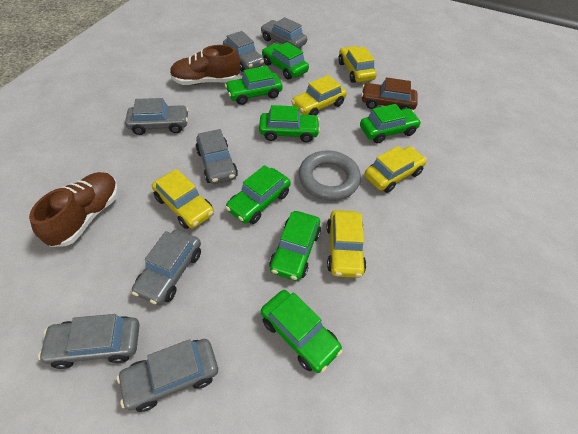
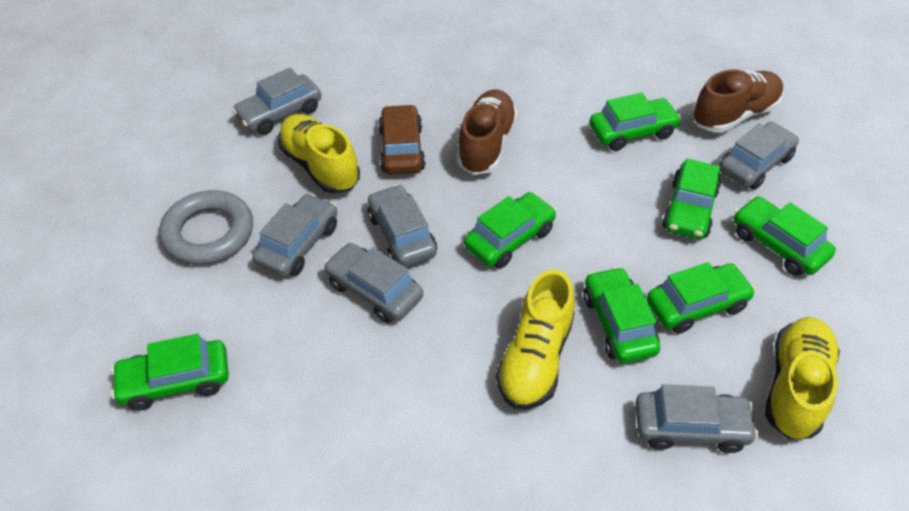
grey car: [38,314,140,369] [117,339,218,412] [125,98,189,135] [132,230,201,305] [196,129,238,184] [223,31,264,72] [261,17,307,49] = 7 -> [232,68,321,135] [253,193,337,277] [324,243,423,323] [368,184,437,267] [635,384,758,453] [719,122,799,190] = 6
yellow car: [152,169,214,229] [291,75,347,116] [326,210,367,278] [338,46,377,83] [364,146,427,193] = 5 -> none = 0
yellow shoe: none = 0 -> [278,114,360,194] [496,269,575,409] [765,317,840,440] = 3

